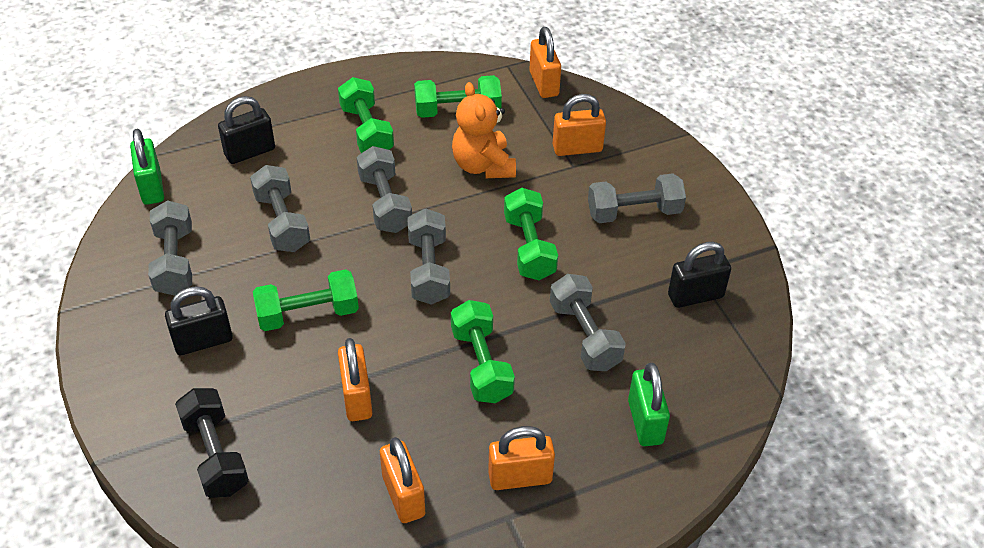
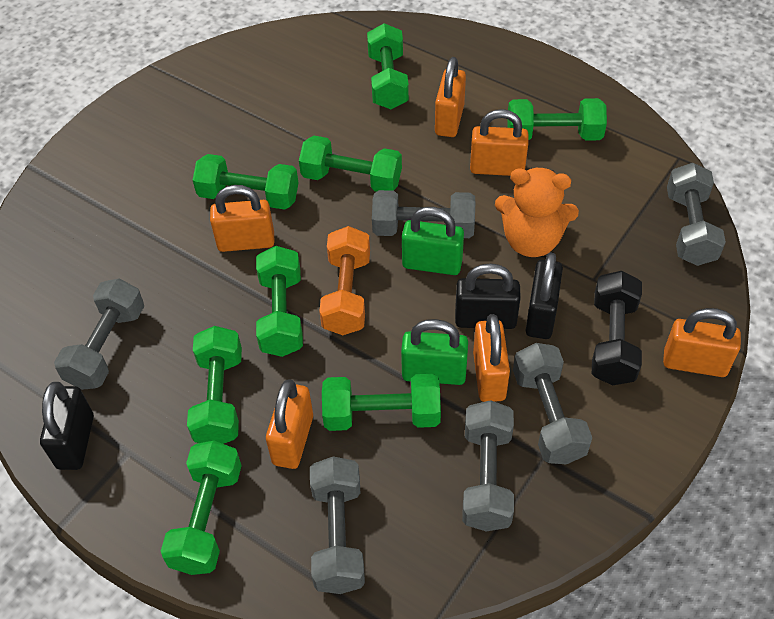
green dumbbell: [253,269,359,331] [338,77,394,153] [414,75,502,118] [451,300,515,403] [504,188,558,280] = 5 -> [161,441,242,575] [187,326,242,444] [193,154,299,210] [256,246,303,357] [299,136,402,192] [322,374,441,431] [367,23,409,109] [507,98,607,141] = 8
orange dumbbell: none = 0 -> [319,226,370,335] = 1
orange padlock: [338,338,373,421] [380,437,425,523] [488,426,555,490] [529,27,561,98] [553,94,606,156] = 5 -> [210,185,275,252] [266,379,313,469] [435,57,466,137] [470,109,529,176] [473,314,510,402] [663,308,741,377] = 6

